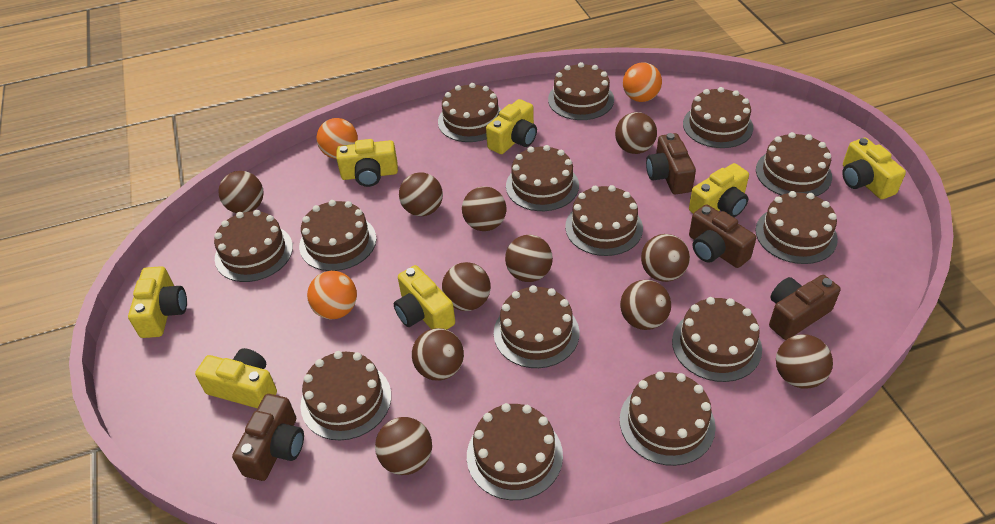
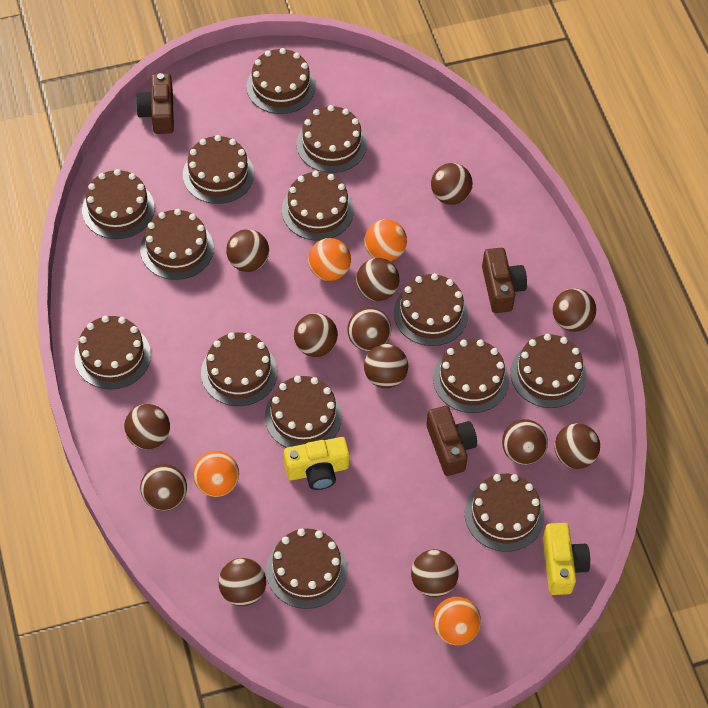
brown ball: [218,171,264,213] [375,417,432,475] [399,172,443,216] [412,328,464,380] [442,262,491,311] [462,186,506,231] [505,235,553,282] [615,112,657,154] [620,280,671,330] [641,234,690,282] [776,334,833,389] = 11 -> [124,404,170,449] [140,464,187,511] [219,558,266,606] [226,229,269,272] [294,313,338,357] [348,308,391,351] [356,258,399,301] [364,344,408,388] [411,549,459,597] [431,163,473,205] [502,419,548,465] [553,288,596,332] [554,423,600,469] = 13
brown camera: [232,394,304,481] [646,133,696,195] [689,204,756,268] [769,275,841,340] = 4 -> [136,73,174,134] [426,406,477,476] [482,248,527,313] = 3
orange ball: [307,271,357,319] [316,118,358,159] [623,62,662,102] = 3 -> [193,451,239,497] [308,238,351,281] [364,219,407,261] [433,597,481,645] = 4
yellow camera: [128,266,187,338] [195,348,277,408] [336,139,398,187] [394,265,455,330] [486,99,537,154] [689,163,749,217] [842,138,906,199] = 7 -> [284,437,349,490] [542,523,590,595] = 2

